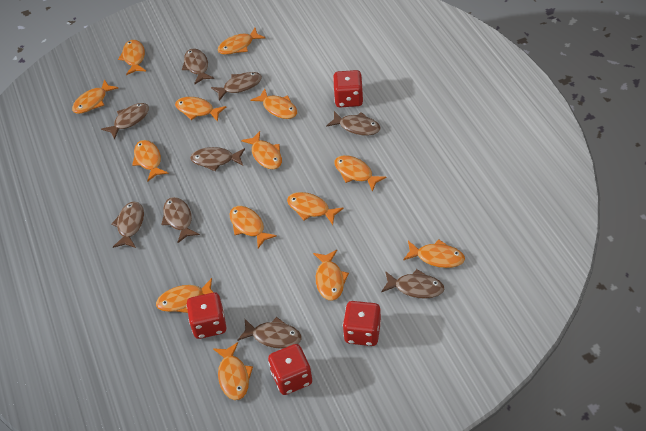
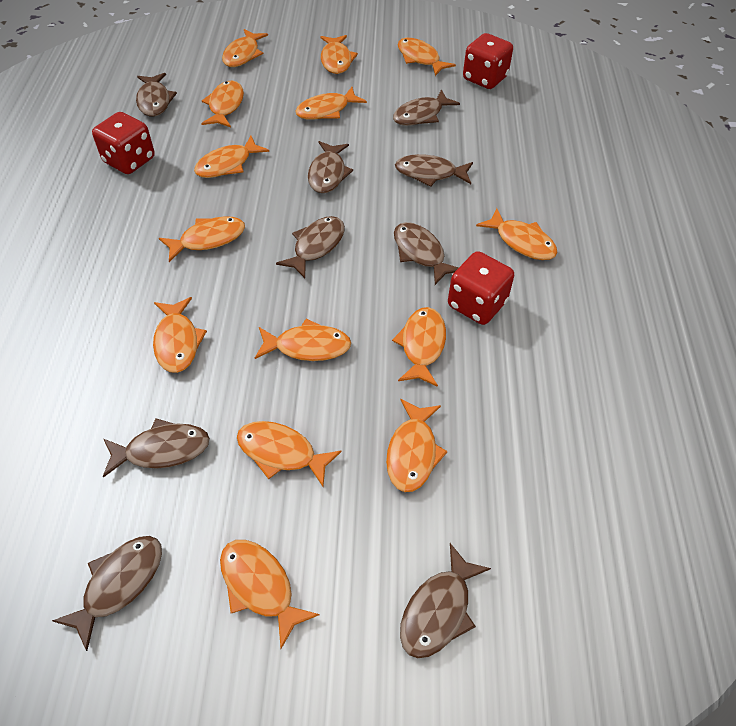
red dice: [186,292,226,339] [268,344,312,395] [333,70,363,107] [343,301,381,346] = 4 -> [92,112,155,174] [448,251,514,325] [463,33,513,89] = 3

